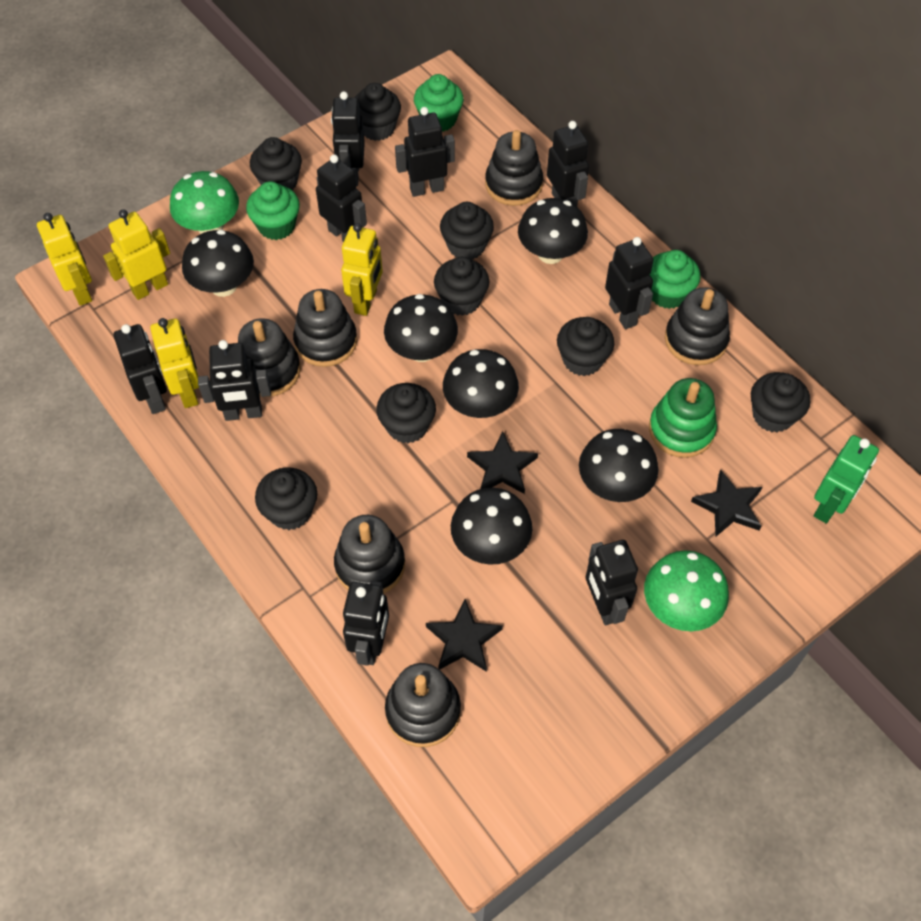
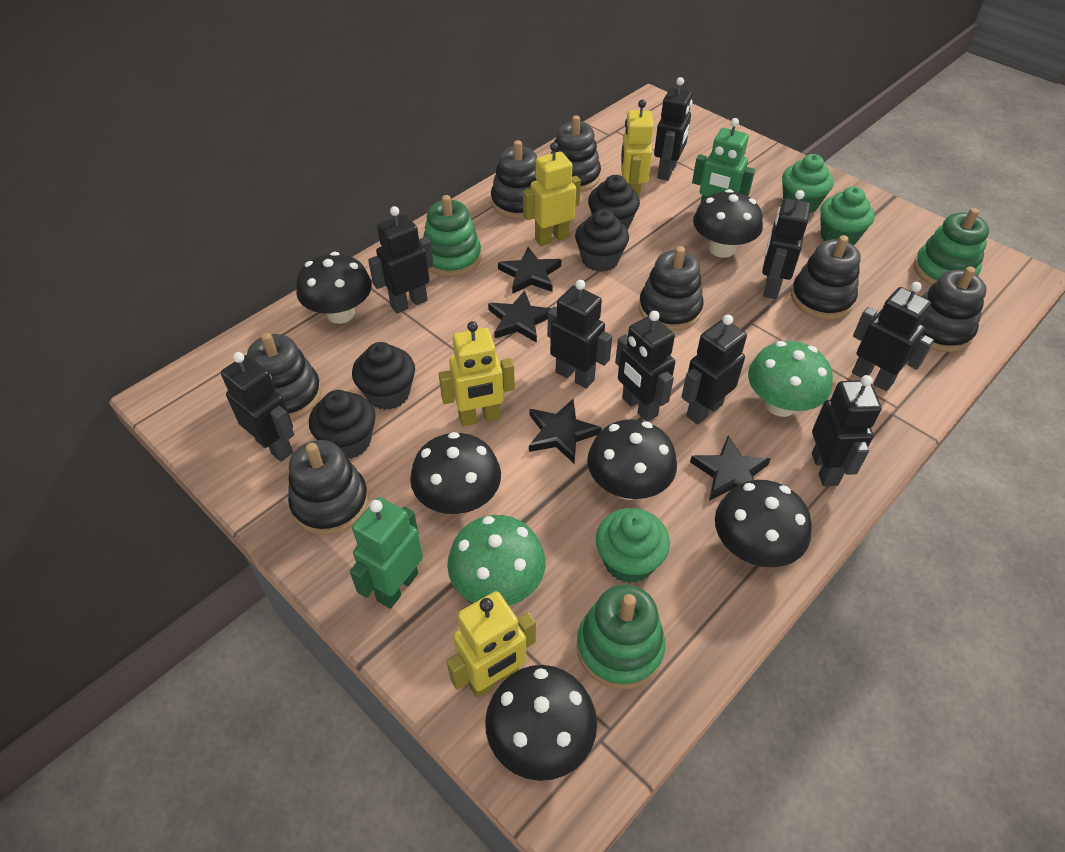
black cupcake: [250,137,302,190] [255,467,317,530] [354,83,401,141] [376,383,436,443] [434,257,489,316] [440,202,494,260] [557,317,614,376] [751,372,810,432] = 8 -> [309,390,376,459] [352,342,415,410] [575,209,629,272] [588,175,640,230] = 4
black stacking toy: [238,318,301,397] [293,289,357,367] [334,515,405,594] [385,663,461,747] [485,130,543,206] [665,287,730,365] = 6 -> [247,333,322,420] [288,440,369,535] [491,140,537,219] [551,115,601,192] [639,246,704,331] [791,235,861,319] [921,266,986,352] = 7
black star: [426,599,503,672] [467,431,538,494] [691,469,762,536] = 3 -> [488,290,551,343] [498,247,561,294] [529,399,602,463] [690,435,770,501] = 4
green robot: [814,435,879,524] = 1 -> [350,497,423,609] [692,118,755,202] = 2
green stacking toy: [649,378,717,458] = 1 -> [423,195,481,277] [577,584,665,689] [914,208,989,285] = 3

